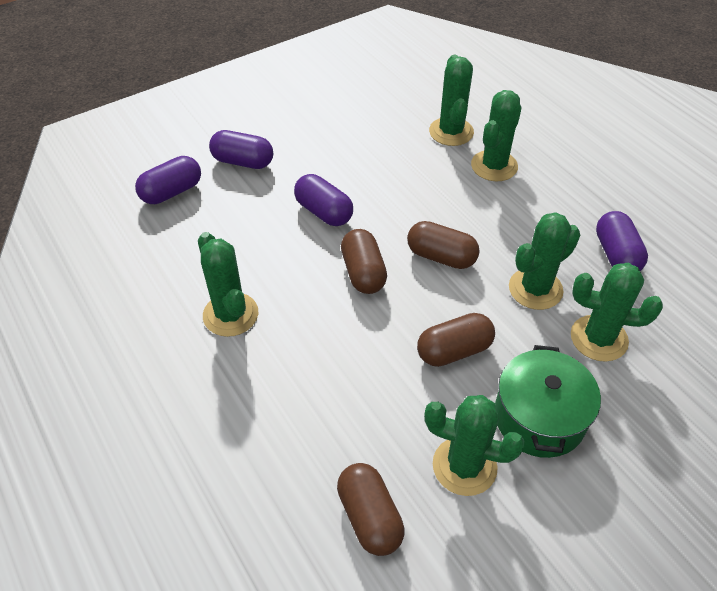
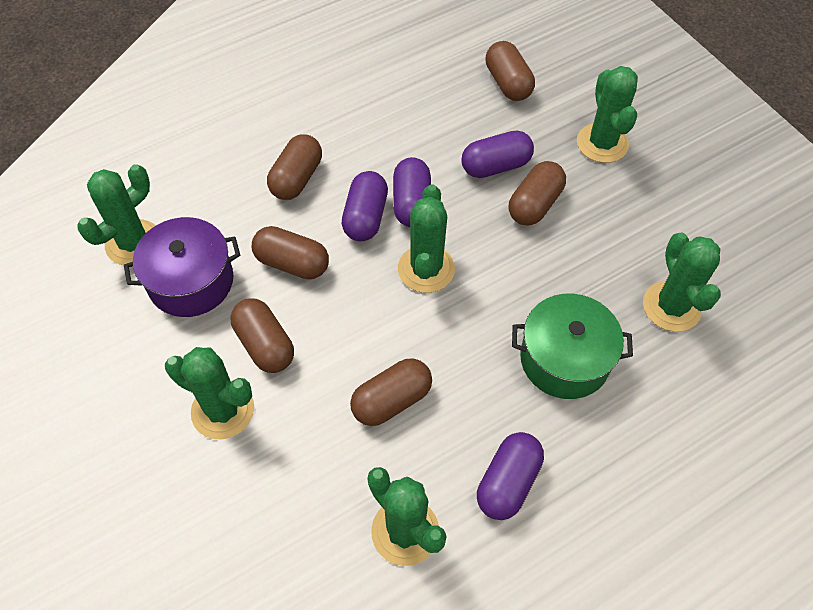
brown capsule: [337,463,405,556] [341,229,387,294] [407,221,480,269] [417,313,495,367] = 4 -> [231,298,294,373] [252,226,329,279] [267,134,322,200] [350,358,432,426] [486,41,535,101] [509,161,566,225] = 6
purple pot: none = 0 -> [124,217,240,317] = 1

